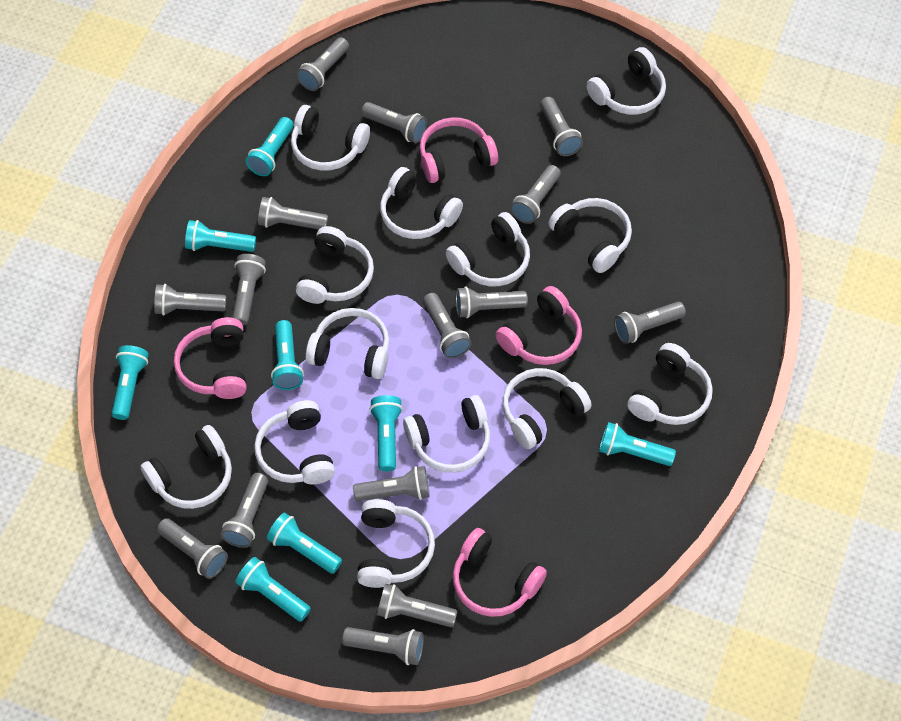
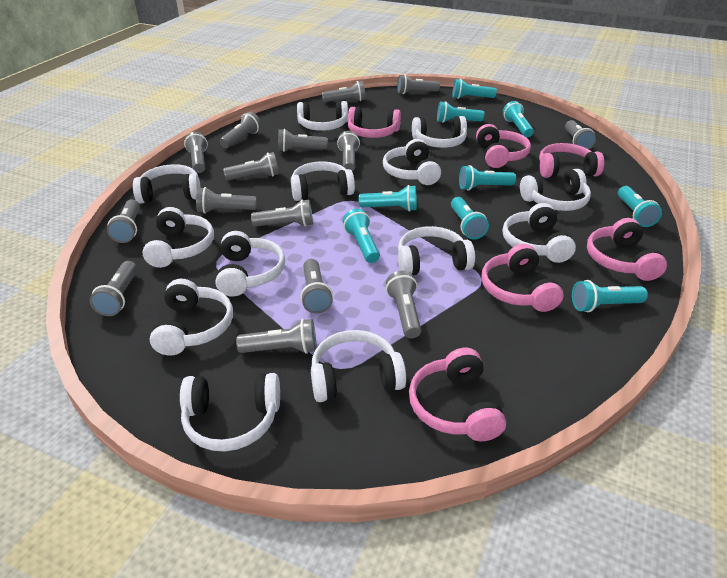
pink headphones: [174,317,247,399] [419,117,498,183] [453,528,547,617] [495,286,582,365] = 4 -> [348,107,401,138] [409,348,506,441] [476,124,531,168] [481,244,563,312] [539,143,604,178] [587,218,667,281] = 6
turquoise flashlight: [112,345,149,420] [185,220,256,252] [235,557,311,622] [245,117,294,176] [267,513,342,574] [271,320,304,390] [369,395,403,472] [599,422,676,466] = 8 -> [343,209,380,263] [359,185,417,212] [437,101,484,123] [451,197,489,239] [452,79,497,99] [459,165,516,190] [503,101,534,137] [572,280,648,312] [618,186,662,227] = 9

